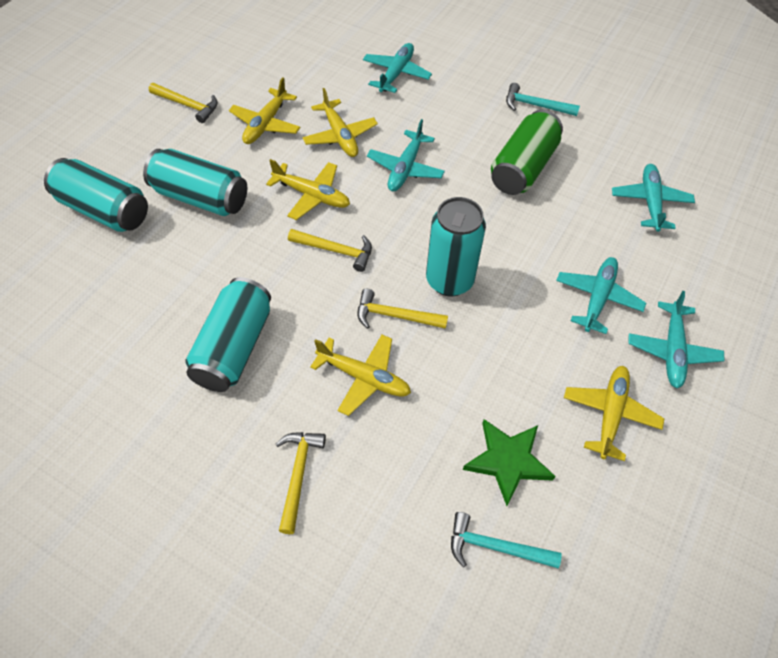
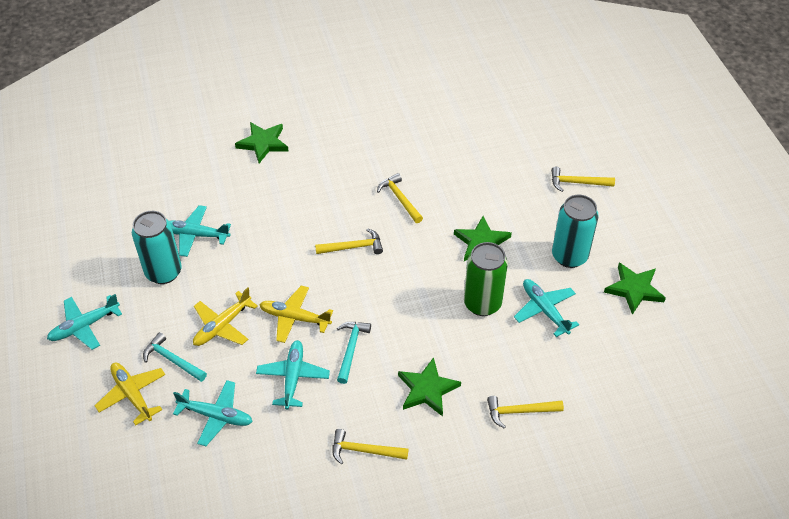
green star: [463,419,556,506] = 1 -> [235,122,288,163] [398,357,461,417] [454,216,512,261] [604,263,666,315] = 4
turquoise can: [44,158,148,232] [143,149,247,216] [185,277,271,392] [426,197,486,297] = 4 -> [132,211,182,284] [552,195,599,268] = 2
yellow hammer: [149,83,218,123] [276,432,326,534] [288,229,372,272] [357,289,448,329] = 4 -> [315,228,383,254] [332,429,409,464] [377,173,423,223] [487,396,564,428] [551,167,615,192] = 5
yellow plane: [229,77,300,144] [266,159,350,220] [302,88,378,157] [310,335,411,416] [564,366,664,461] = 5 -> [95,363,166,426] [193,288,258,346] [259,286,333,343] = 3

